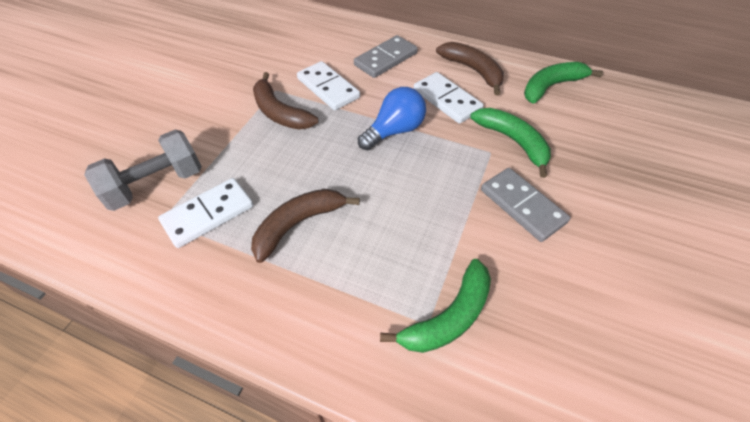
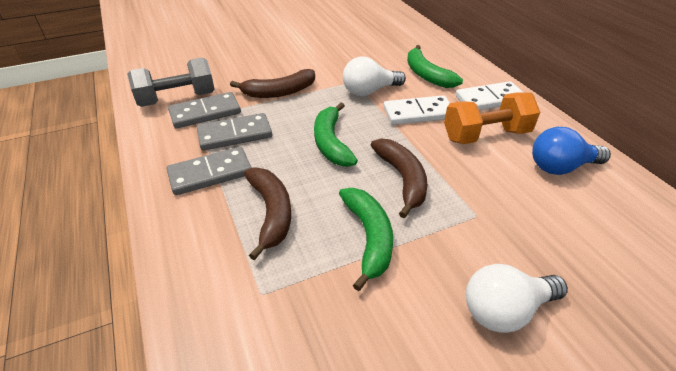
grey domino: [354,35,418,78] [481,168,570,242] = 2 -> [167,147,252,195] [168,92,241,128] [197,113,272,151] = 3
orange dumbbell: none = 0 -> [444,92,540,144] = 1
white domino: [158,178,253,248] [297,61,360,110] [414,72,484,124] = 3 -> [383,95,450,125] [456,81,524,110] = 2
white light bulb: none = 0 -> [343,57,406,96] [466,264,568,333] = 2

